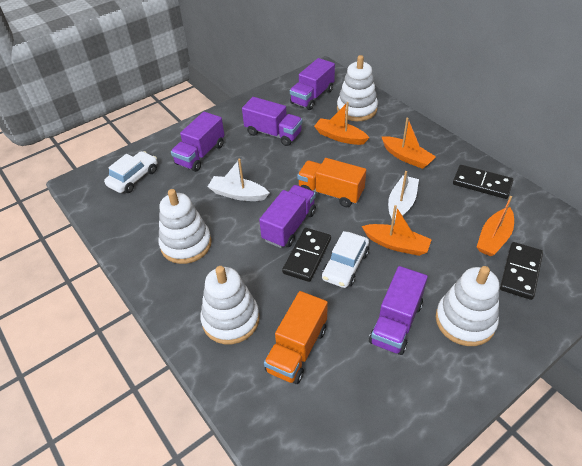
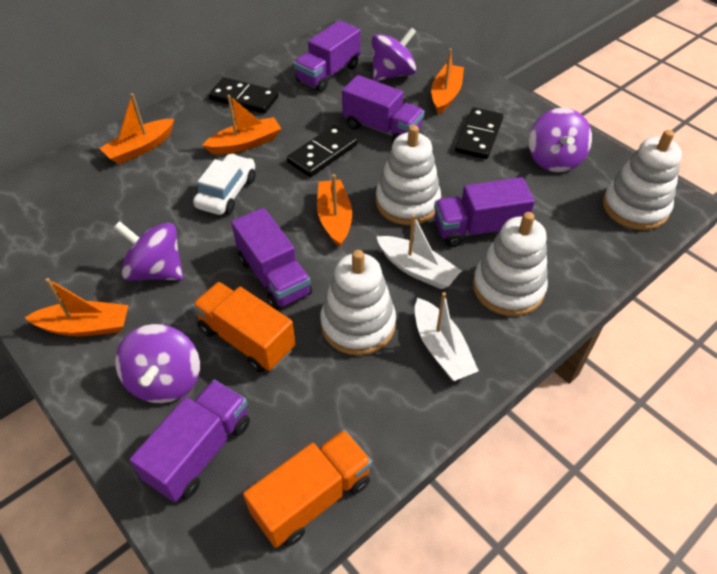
orange boat: [314,102,369,145] [362,205,432,256] [382,117,436,169] [477,196,514,256] = 4 -> [24,278,128,336] [99,93,174,164] [202,95,281,155] [317,174,352,247] [431,48,464,114] = 5
purple spinning top: none = 0 -> [114,221,183,281] [115,324,200,403] [372,27,416,81] [529,108,592,172] = 4
white car: [104,151,157,193] [322,231,369,288] = 2 -> [193,154,256,215] = 1

